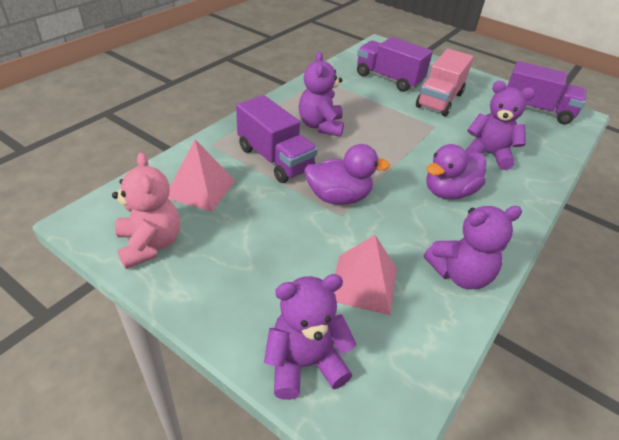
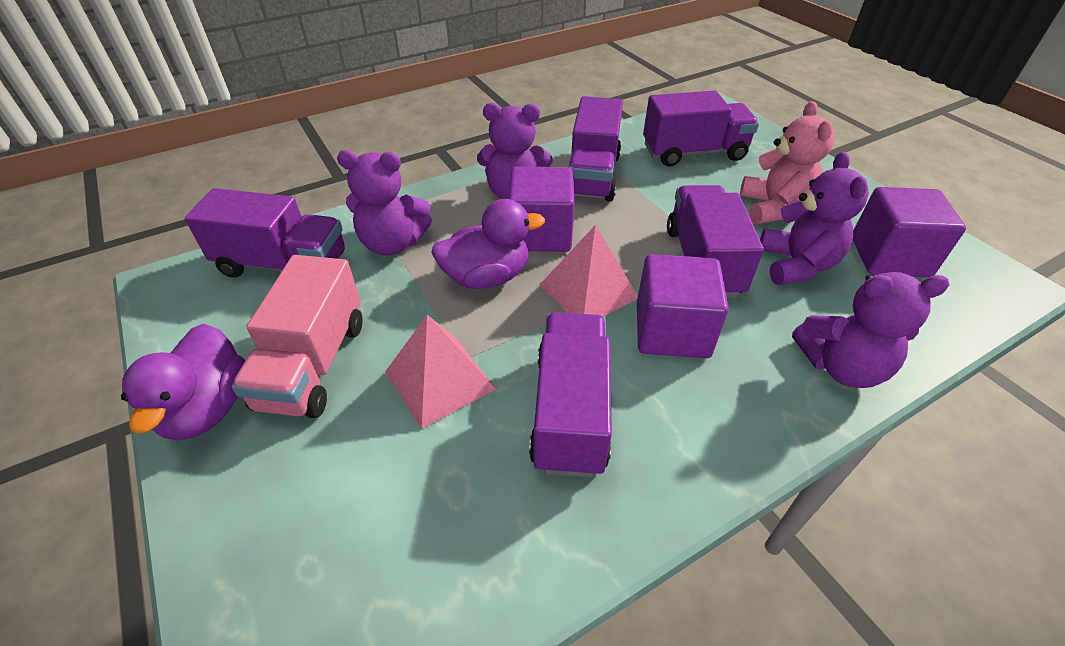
purple cube: none = 0 -> [508,166,575,252] [637,254,729,358] [853,187,966,278] = 3
purple truck: [236,95,318,183] [357,37,433,92] [507,61,586,125] = 3 -> [185,188,345,278] [529,312,612,477] [568,96,623,202] [643,90,759,167] [667,185,764,298] = 5

